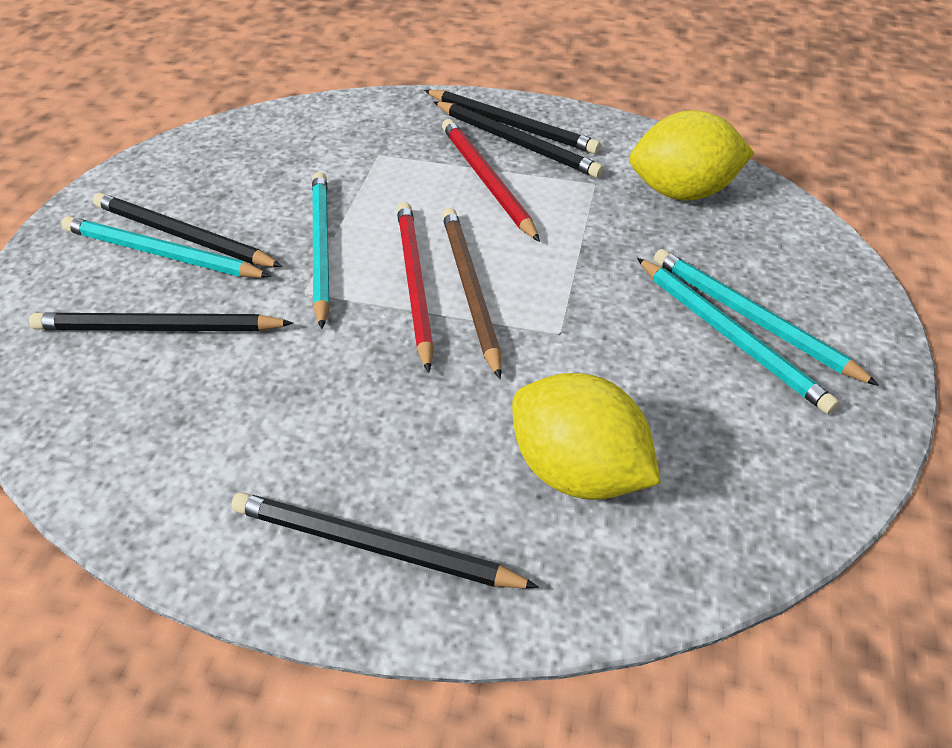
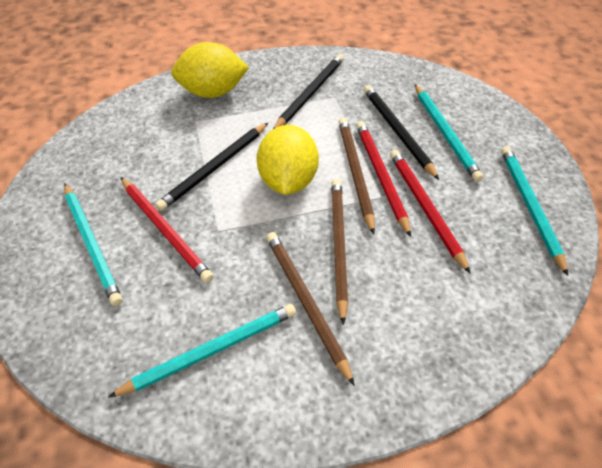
black pencil: [29,313,293,331] [93,193,283,267] [231,492,539,589] [424,90,601,154] [433,101,604,178] = 5 -> [155,123,268,211] [273,54,344,129] [364,85,439,180] = 3
brown pencil: [442,208,502,379] = 1 -> [266,232,355,386] [331,179,348,325] [339,118,375,234] = 3
red pencil: [397,202,434,373] [442,119,540,242] = 2 -> [121,177,213,283] [356,121,411,237] [390,150,471,274] = 3

